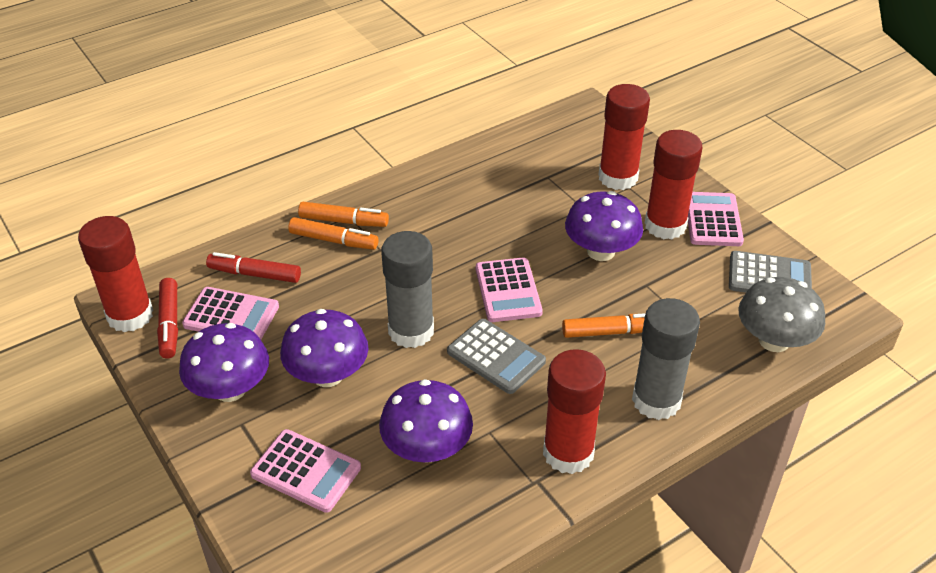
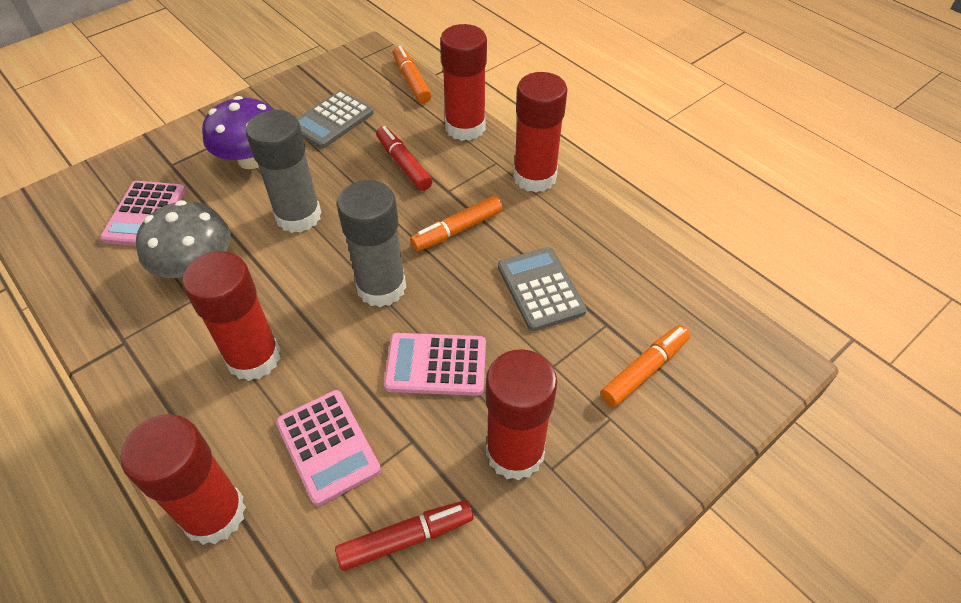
pink calculator: [182,287,279,340] [250,429,361,513] [476,257,543,322] [688,192,744,246] = 4 -> [100,181,186,246] [276,390,381,506] [384,333,486,396] = 3
purple mushroom: [179,323,269,402] [280,309,368,387] [379,379,473,463] [565,191,643,261] = 4 -> [202,96,273,169] = 1
red glue stick: [78,216,153,332] [543,349,606,474] [598,84,650,190] [645,130,703,239] = 4 -> [121,414,246,545] [182,251,280,381] [440,24,487,141] [486,349,557,481] [513,72,568,193] = 5

